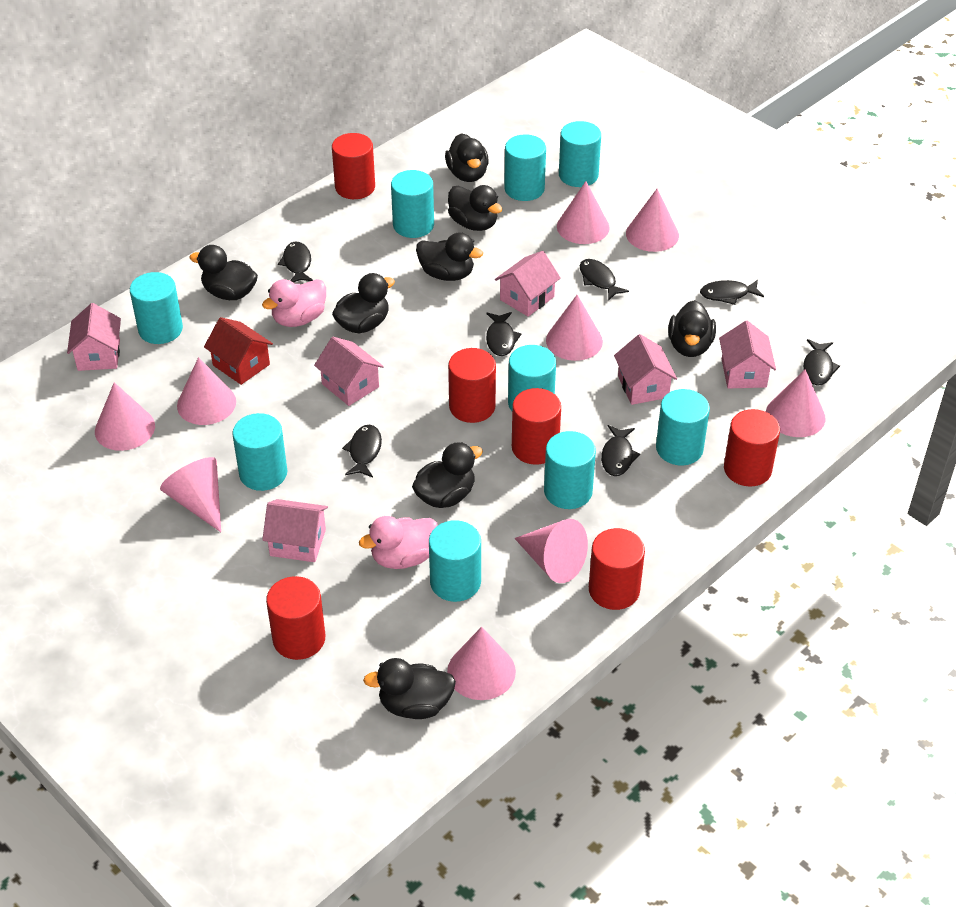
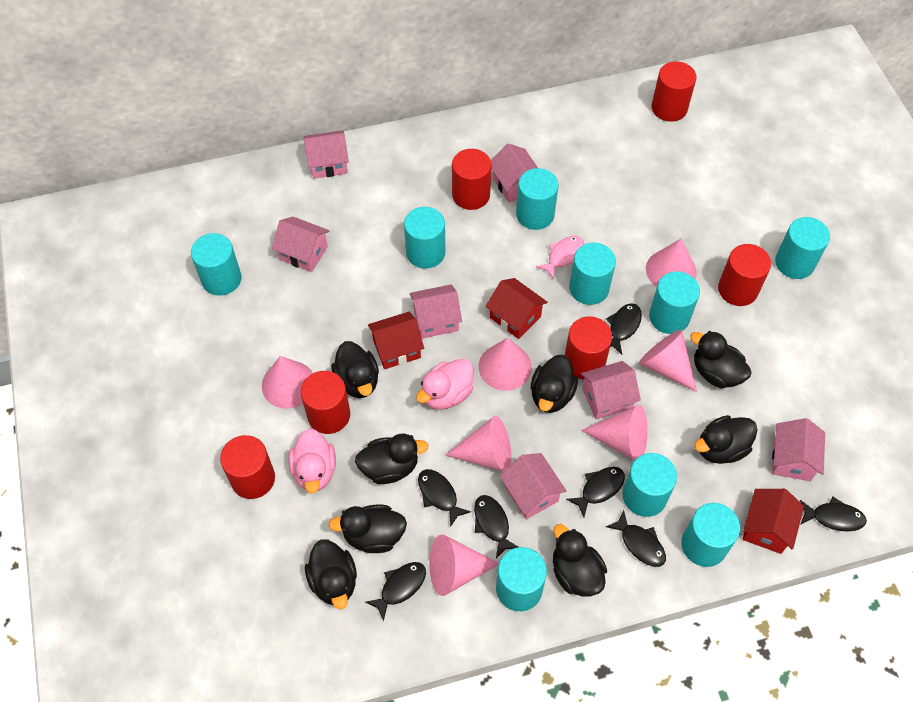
pink cone: [95,382,155,451] [160,457,221,532] [177,357,236,425] [447,627,516,700] [514,519,588,583] [546,295,603,361] [557,181,610,244] [626,189,679,252] [766,369,826,437] = 9 -> [262,356,313,409] [429,534,499,596] [445,416,512,472] [479,338,532,391] [581,405,648,460] [639,330,697,392] [646,239,697,287] = 7
pink fish: none = 0 -> [536,236,584,280] = 1
pink house: [67,303,121,371] [262,499,328,562] [314,337,384,406] [495,251,561,317] [614,334,677,405] [719,321,776,389] = 6 -> [272,217,329,272] [304,130,349,179] [409,284,462,339] [491,143,538,203] [500,453,567,519] [581,361,641,420] [772,418,825,481] = 7
red house: [204,317,273,385] = 1 -> [368,312,424,369] [486,278,548,339] [743,489,804,554] = 3

